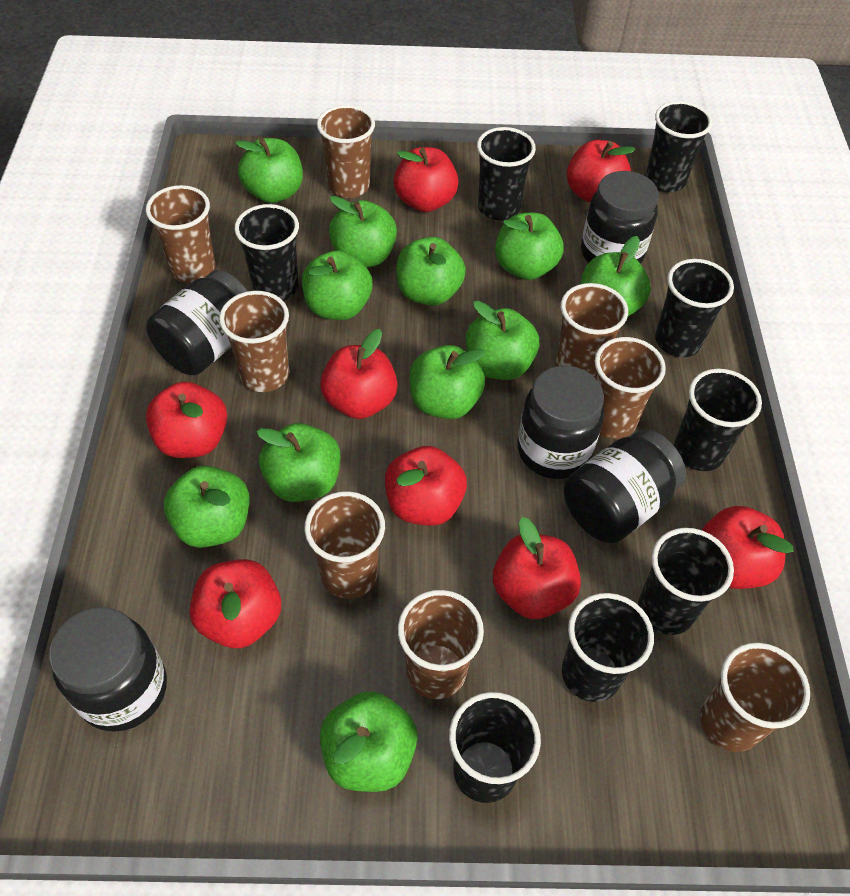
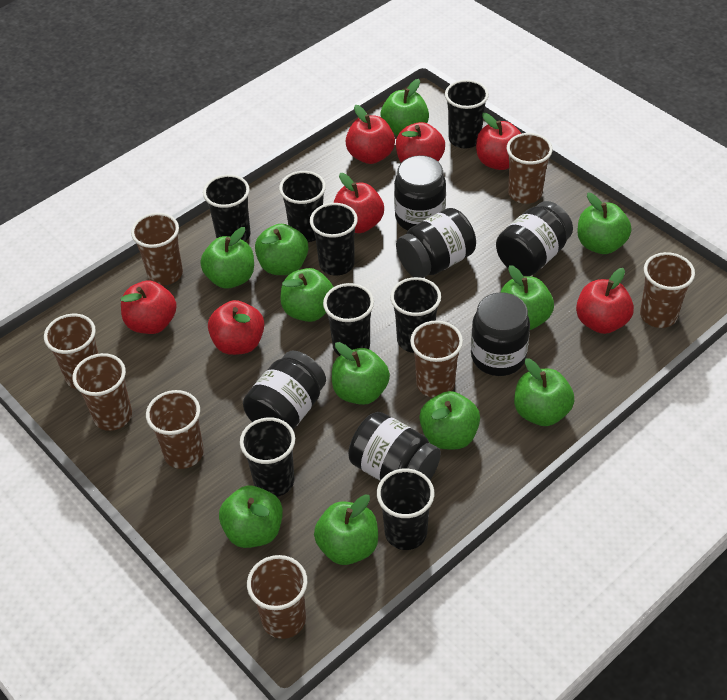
black jar: [49,607,167,732] [146,270,248,375] [517,366,604,479] [564,429,686,543] [581,171,659,264] = 5 -> [243,351,326,430] [348,412,441,481] [394,155,446,231] [396,208,476,278] [471,292,530,376] [496,201,573,276] = 6
red apple: [146,382,227,458] [190,559,281,648] [320,329,398,419] [385,446,467,526] [394,147,459,212] [493,517,581,619] [567,140,636,203] [702,506,794,589] = 8 -> [121,280,177,334] [208,300,264,355] [334,173,384,233] [345,105,395,164] [396,122,445,163] [476,113,522,170] [576,268,634,334] = 7

